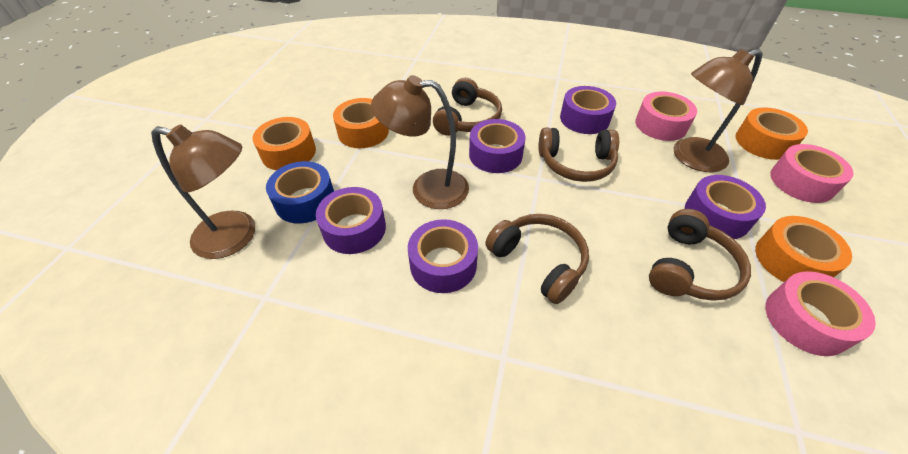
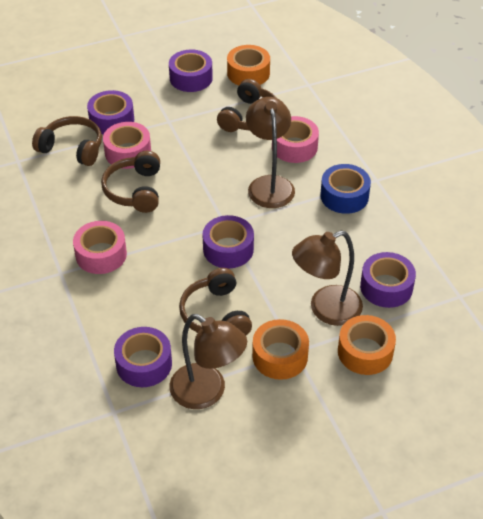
orange tape: [253,117,316,170] [333,98,389,148] [736,108,808,160] [755,216,852,282] = 4 -> [227,45,270,85] [252,319,309,380] [338,315,396,375] = 3

